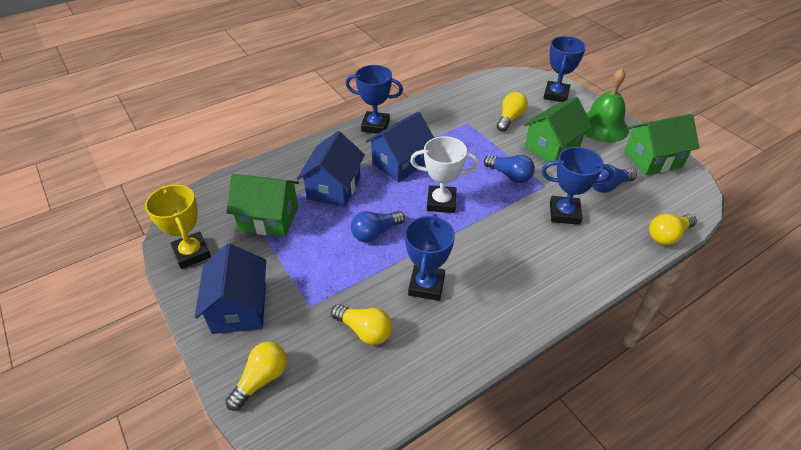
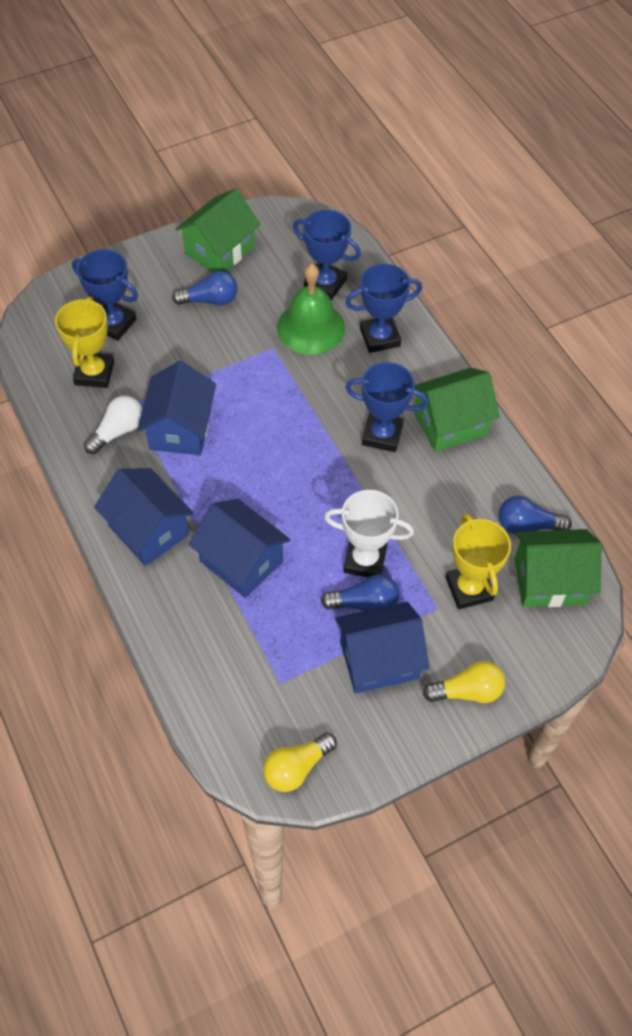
blue house: [195,243,266,334] [297,131,365,207] [366,112,434,182] = 3 -> [94,468,194,566] [137,361,216,455] [188,499,291,598] [335,602,429,694] = 4
white light bulb: none = 0 -> [84,396,142,454] = 1
yellow light bulb: [225,342,287,411] [331,304,392,345] [497,92,528,132] [649,214,697,245] = 4 -> [263,733,337,792] [423,661,505,703] = 2
yellow trophy: [145,185,211,269] = 1 -> [55,297,114,388] [446,513,511,610] = 2

